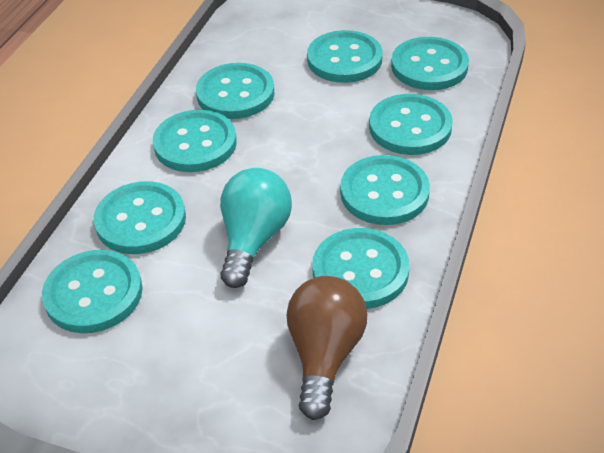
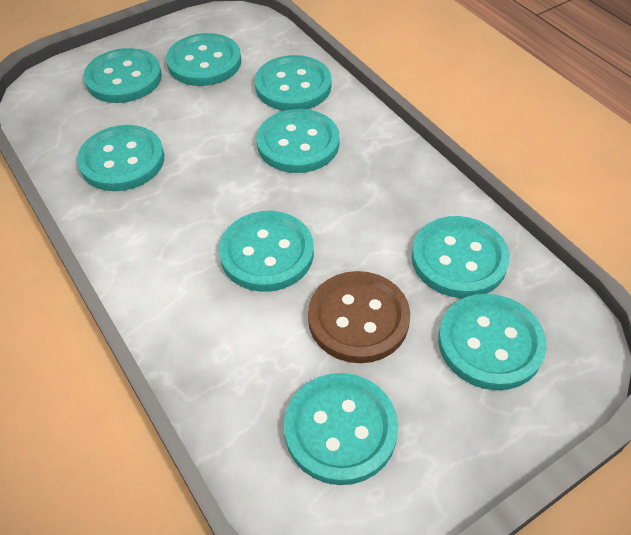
brown button: none = 0 -> [308,271,410,363] = 1
brown light bulb: [287,276,368,420] = 1 -> none = 0
turquoise light bulb: [220,168,292,288] = 1 -> none = 0

